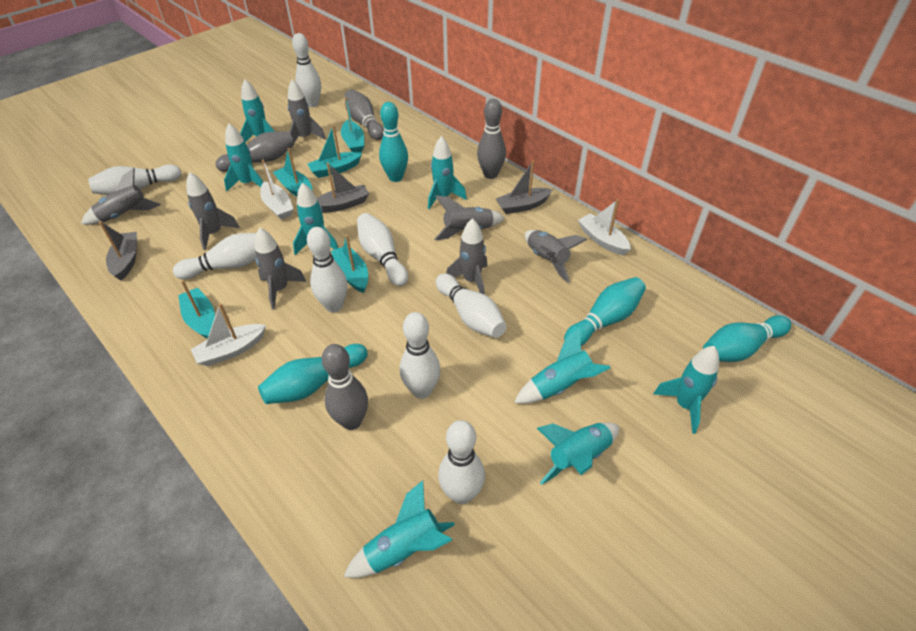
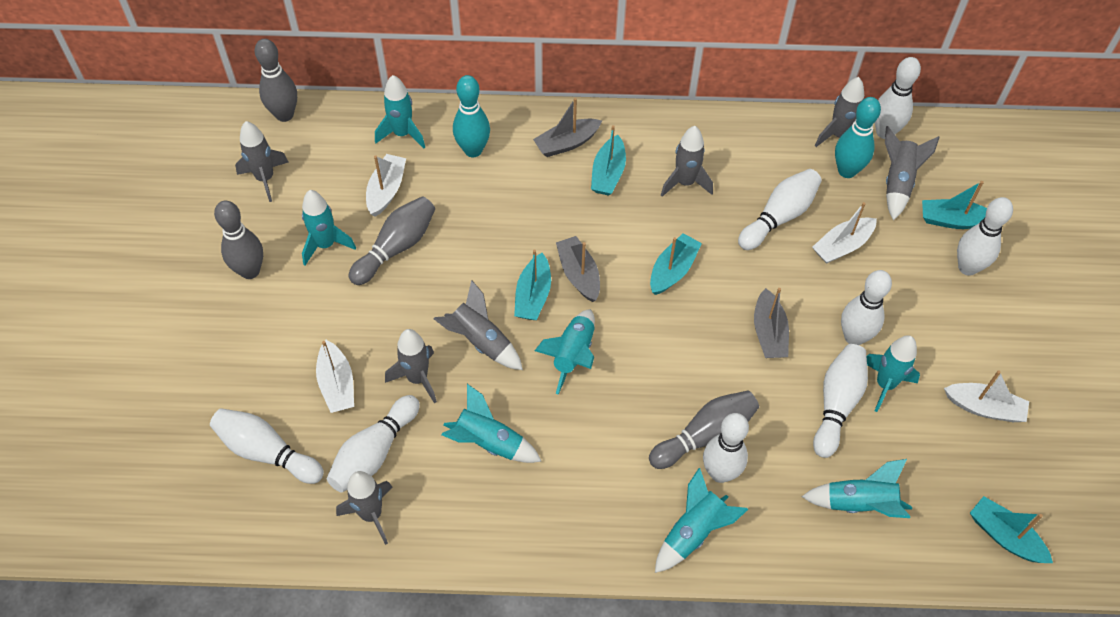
turquoise bowling pin: [258,344,368,404] [379,102,408,182] [564,277,646,346] [703,315,791,362] = 4 -> [453,75,490,157] [835,97,881,178] = 2
turquoise rocket: [224,123,263,191] [240,79,275,142] [293,183,338,255] [344,480,455,578] [428,136,467,209] [514,327,611,404] [537,422,619,485] [654,346,719,434] = 8 -> [302,190,356,266] [375,75,425,149] [441,384,542,463] [535,309,595,394] [655,468,748,573] [802,459,912,518] [866,335,920,412] = 7
white boat: [191,303,266,366] [260,160,293,220] [578,199,631,255] = 3 -> [316,340,354,413] [366,154,406,217] [812,202,877,264] [944,371,1029,422] = 4

